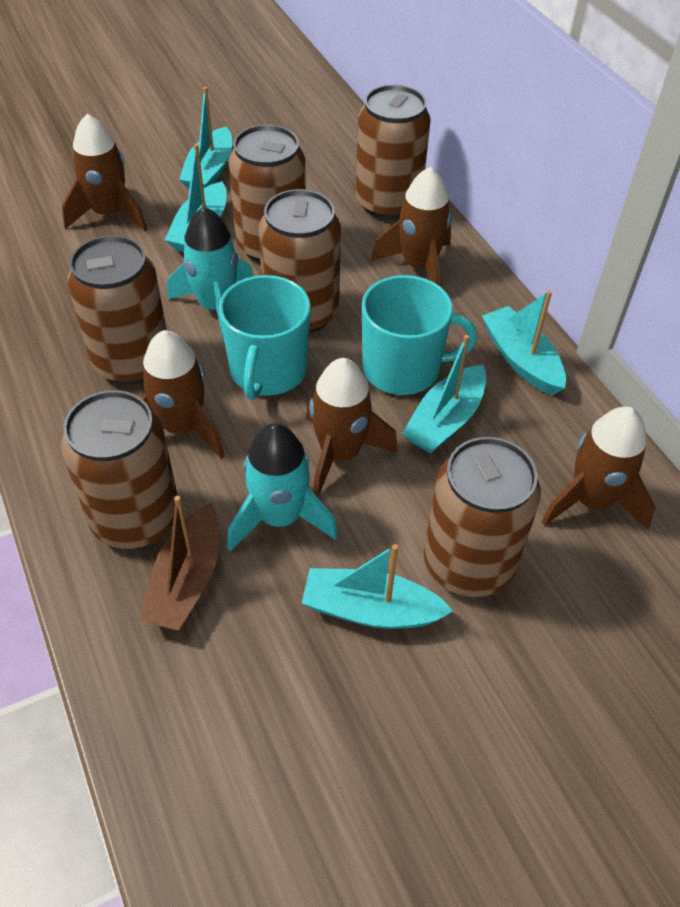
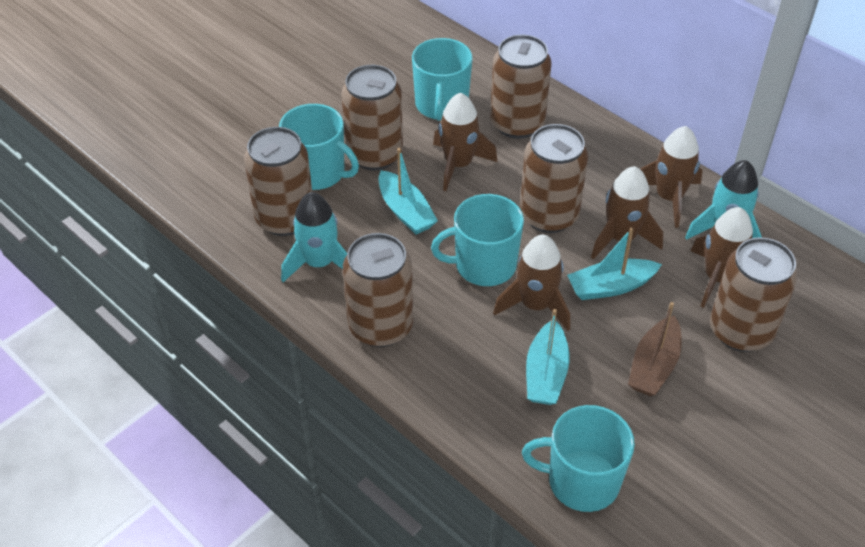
turquoise boat: [165,144,227,252] [179,87,232,189] [302,544,453,629] [402,335,486,453] [482,290,566,395] = 5 -> [378,148,438,234] [526,309,570,405] [567,228,662,300] = 3
turquoise mug: [219,275,311,400] [362,275,477,395] = 2 -> [279,104,359,190] [412,38,473,121] [431,194,524,286] [522,405,635,512] = 4

